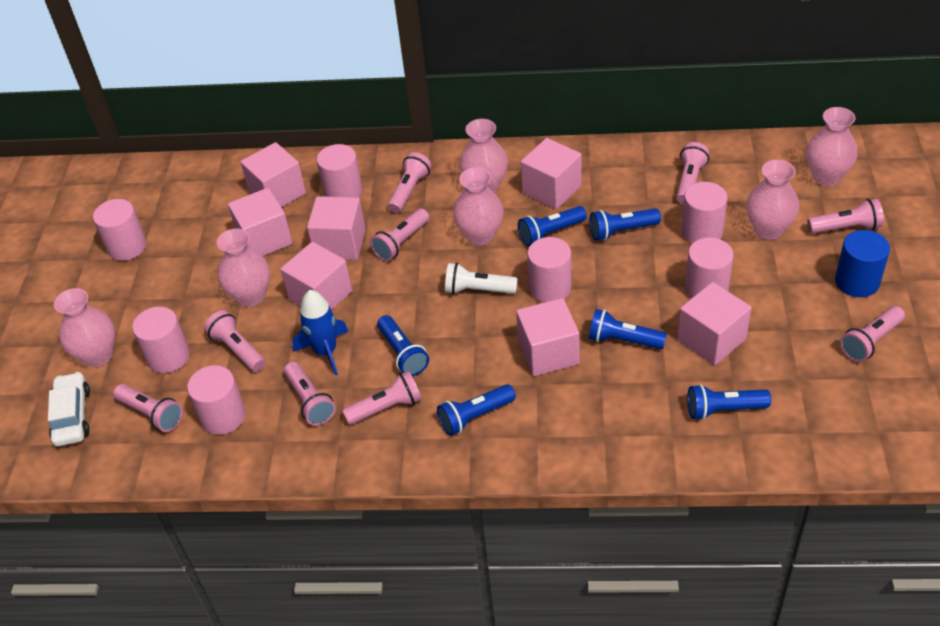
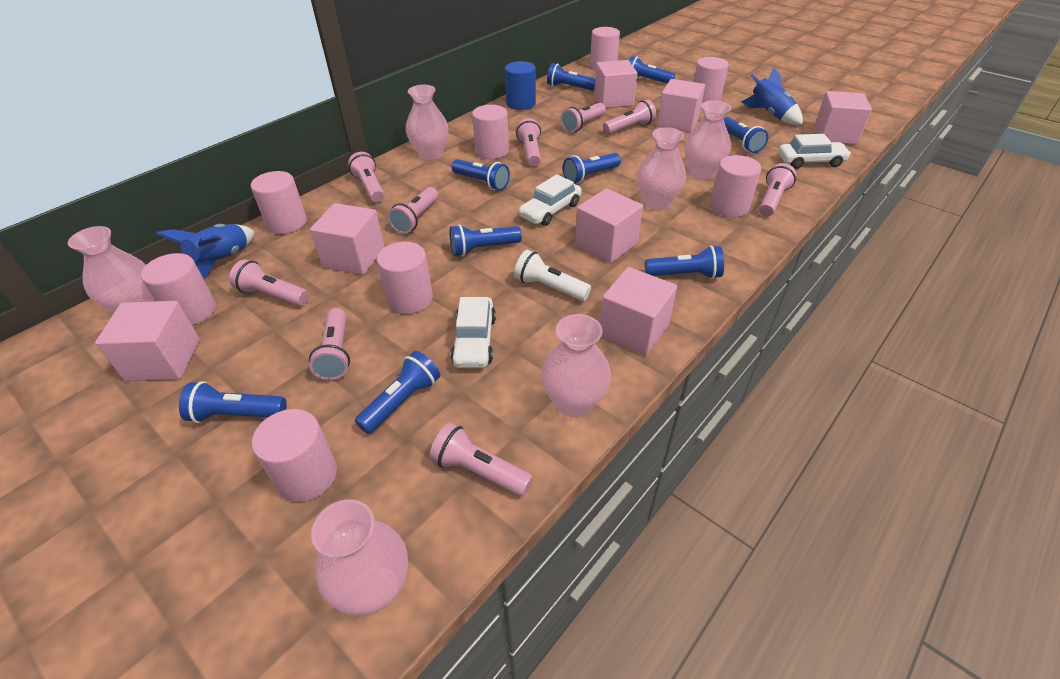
blue flashlight: [377,315,429,376] [437,384,516,436] [518,206,587,246] [589,309,667,349] [590,208,661,241] [687,384,771,420] = 6 -> [179,381,287,423] [355,351,440,434] [450,224,522,256] [452,159,510,191] [547,63,595,91] [563,153,621,183] [629,56,675,84] [645,245,724,279] [724,117,768,153] = 9
blue rocket: [292,290,348,376] = 1 -> [156,224,254,279] [741,67,803,125] = 2
pink cylinder: [93,199,147,261] [132,307,190,373] [187,365,246,435] [317,144,362,198] [527,237,572,302] [681,182,728,244] [685,237,734,299] = 7 -> [141,253,216,325] [251,171,307,234] [252,409,337,502] [377,242,433,314] [472,105,509,159] [590,27,620,70] [693,57,729,103] [710,155,761,217] = 8
white car: [48,372,90,446] = 1 -> [451,297,496,368] [518,174,582,226] [778,134,851,169] = 3

